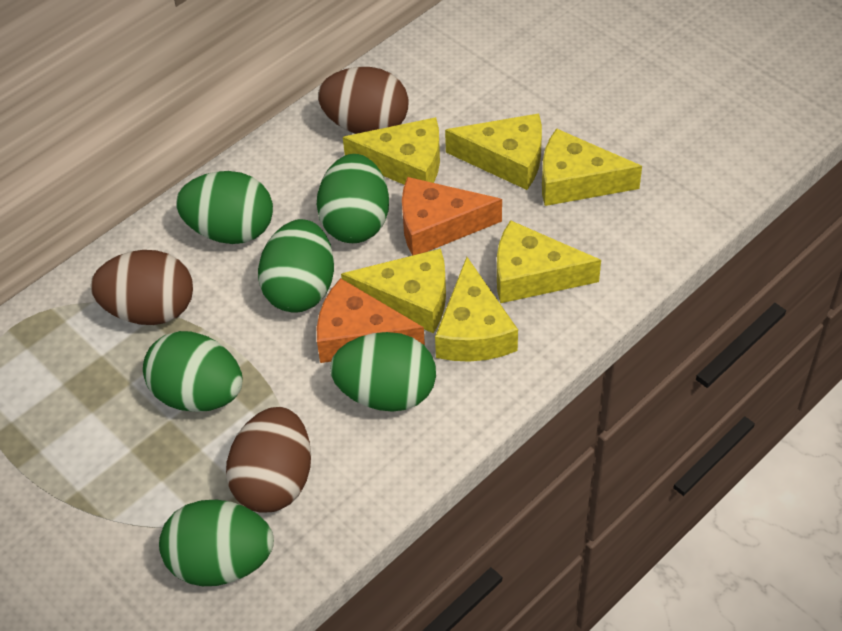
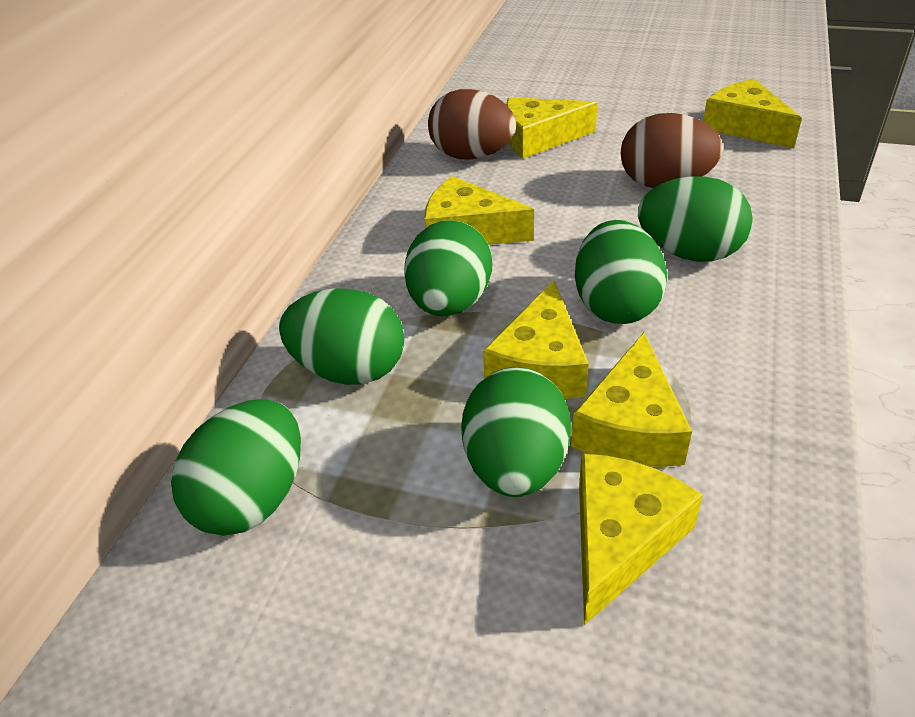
brown egg: [91,250,193,325] [226,407,311,513] [318,67,409,134] = 3 -> [428,89,516,160] [621,113,723,188] = 2
orange cheese: [317,278,425,363] [402,177,502,256] = 2 -> none = 0

